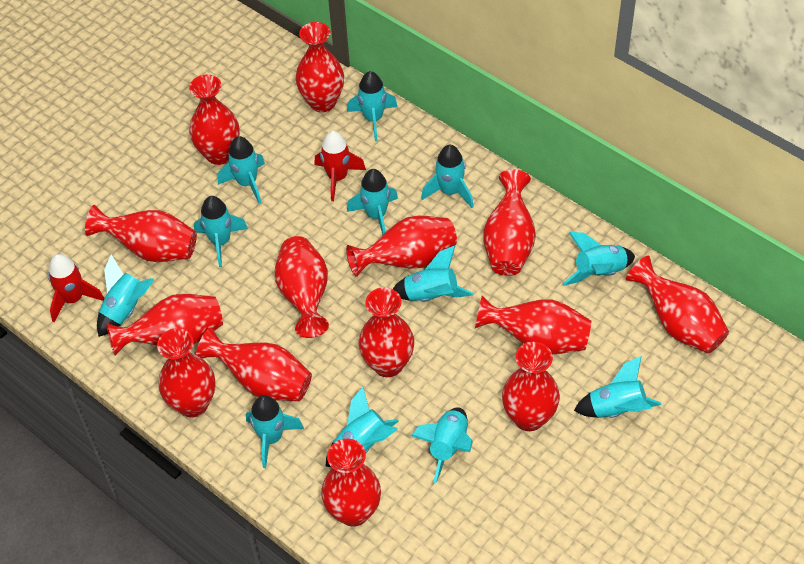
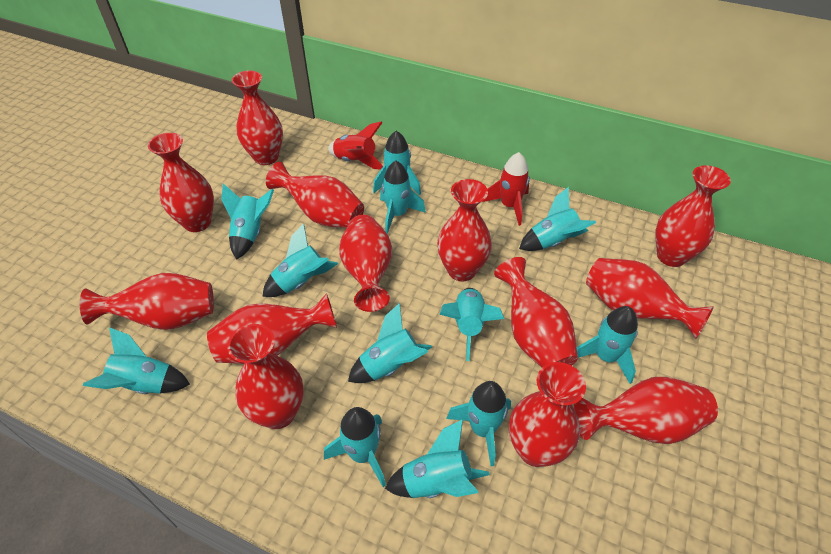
red vase: [85,205,197,262] [106,294,223,356] [157,328,216,417] [189,74,240,165] [196,327,312,401] [275,236,329,338] [295,22,344,112] [321,439,381,527] [346,216,457,277] [359,287,414,377] [475,296,591,354] [483,169,536,276] [502,342,560,431] [626,255,729,353] = 14 -> [80,273,214,330] [148,133,214,232] [207,293,337,364] [227,324,304,429] [232,71,283,165] [266,162,364,228] [339,215,392,312] [437,179,492,281] [494,257,578,368] [509,362,586,467] [573,377,718,444] [586,258,714,339] [655,165,731,267] = 13

